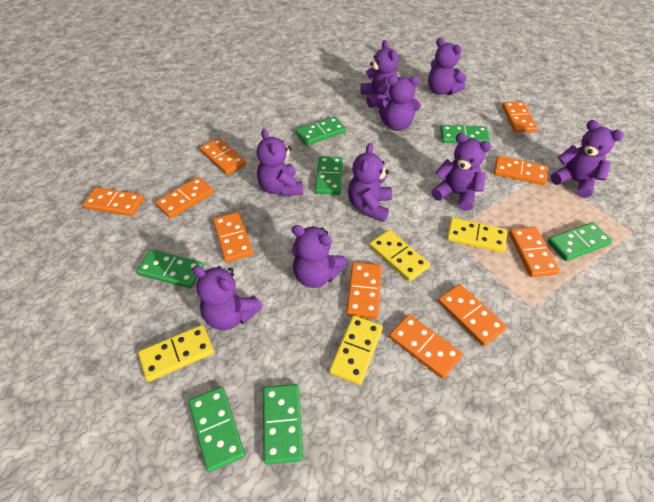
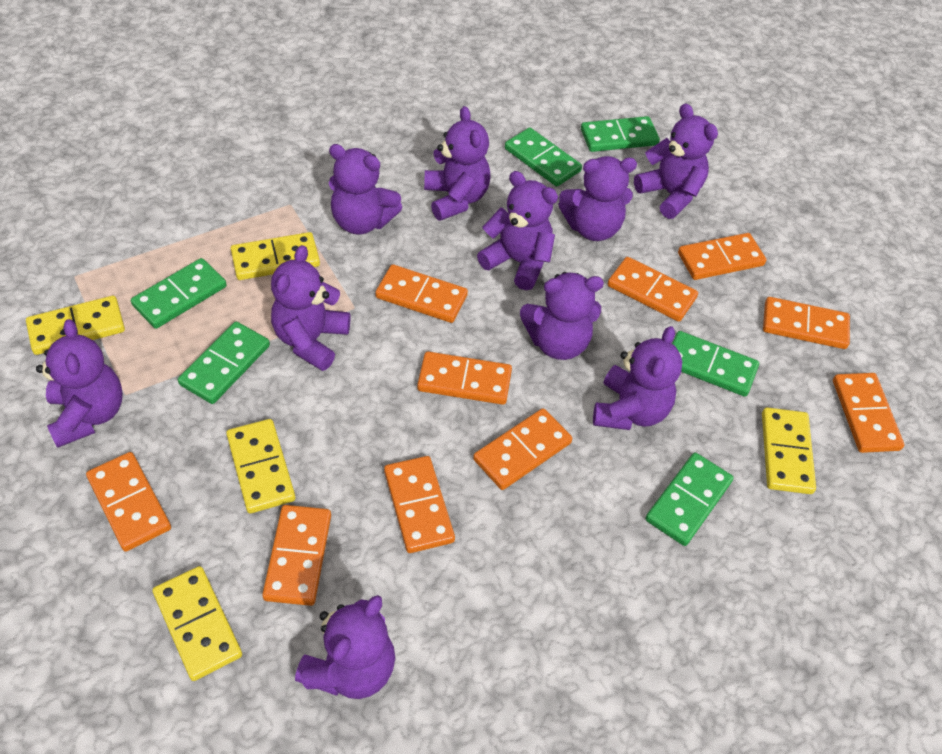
green domino: [136,250,204,288] [188,387,245,472] [263,384,303,464] [295,117,346,146] [315,156,343,195] [440,125,490,144] [547,222,612,261] = 7 -> [131,258,227,329] [178,321,270,404] [505,128,582,187] [581,116,660,152] [645,452,734,546] [672,331,759,397] = 6
purple teddy bear: [192,266,263,330] [257,129,303,197] [291,225,347,288] [348,143,392,222] [361,40,399,108] [377,76,421,131] [428,38,466,95] [431,133,492,211] [550,120,624,198] = 9 -> [36,319,123,448] [271,245,350,371] [295,595,395,699] [329,144,402,235] [424,106,491,221] [477,171,558,290] [520,272,604,360] [558,156,637,241] [593,326,682,430] [634,103,718,219] = 10
yellow domino: [138,325,214,382] [329,315,383,385] [369,230,430,282] [447,217,507,253] = 4 -> [26,296,125,355] [153,566,242,681] [226,419,295,513] [231,232,320,280] [762,407,816,494] = 5

